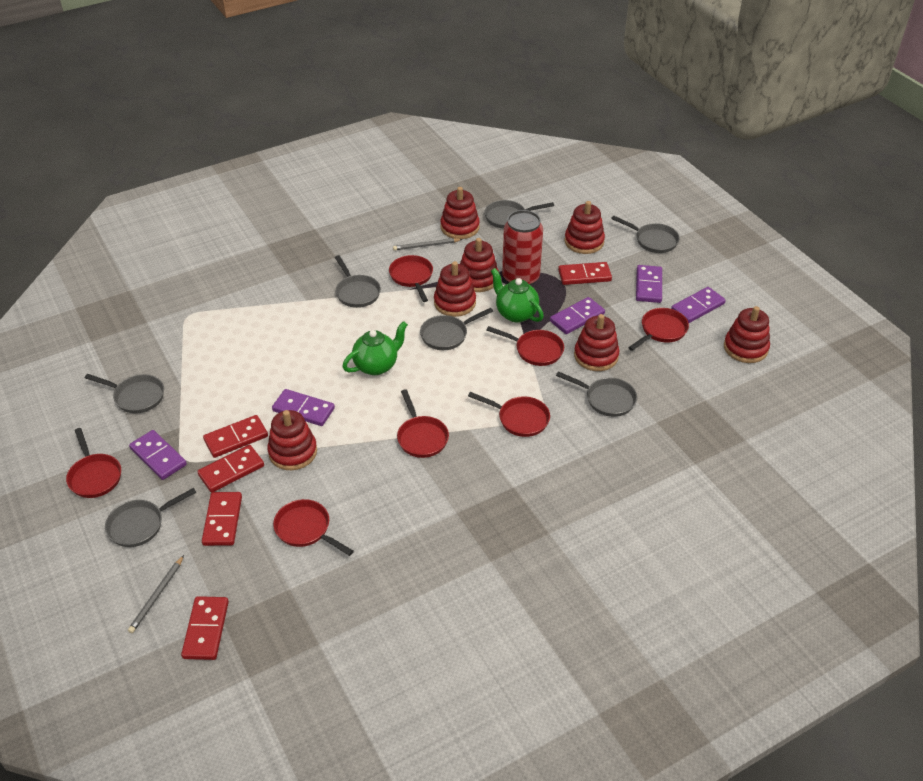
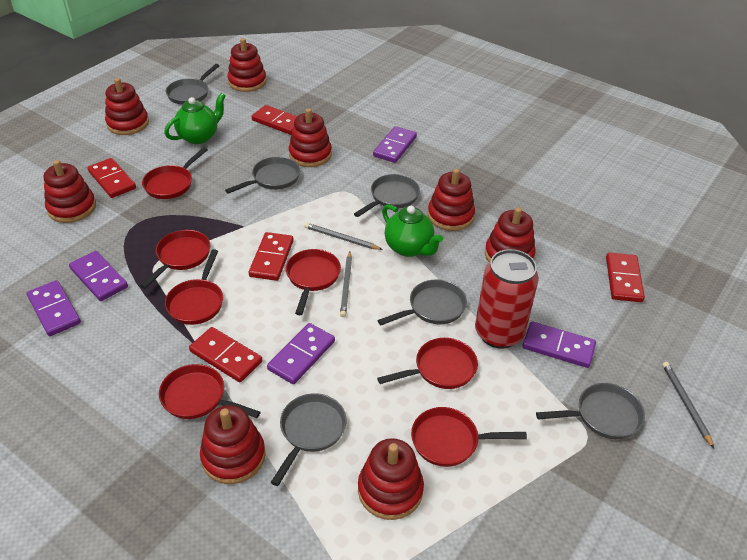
grey pan: [85,374,164,413] [105,488,196,547] [335,255,381,308] [420,308,493,350] [484,200,554,229] [556,371,637,417] [611,216,680,253] = 7 -> [166,64,220,105] [225,157,300,194] [271,393,346,486] [354,174,420,217] [378,279,467,325] [536,383,645,439] = 6
grey pencil: [128,555,184,633] [393,238,462,251] = 2 -> [304,223,383,250] [340,251,352,317] [662,362,714,448] = 3
red stacking toy: [267,410,317,470] [434,261,476,317] [441,187,480,239] [460,238,499,292] [565,201,605,254] [574,314,619,371] [724,306,770,363] = 7 -> [44,160,96,223] [105,78,149,135] [200,405,265,484] [227,38,267,92] [289,108,332,167] [358,438,424,520] [428,168,475,231] [485,207,536,263] = 8

